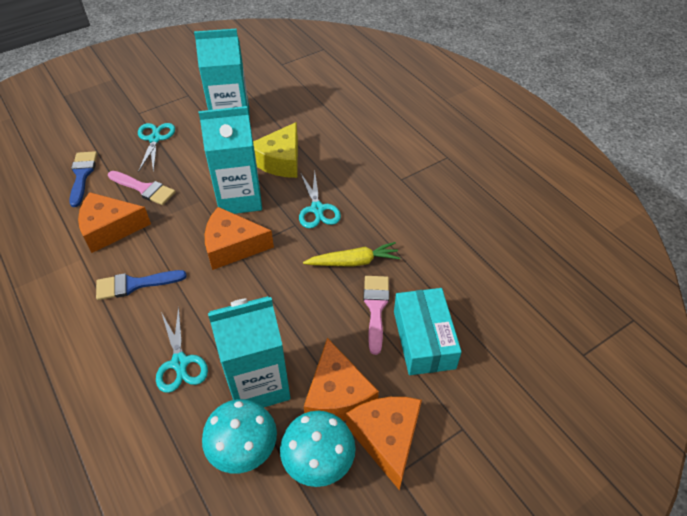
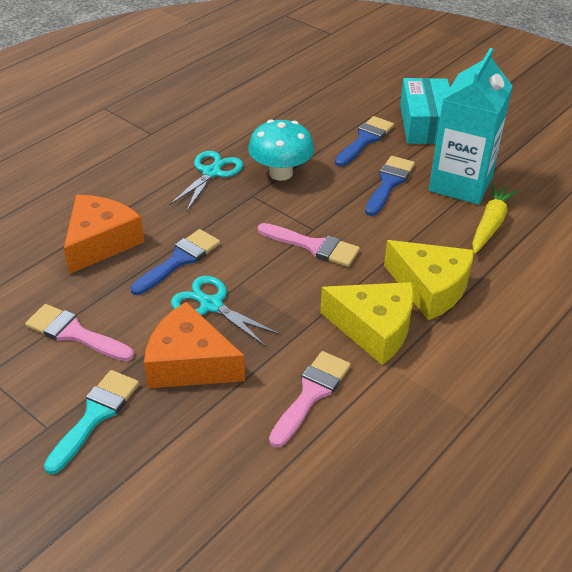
blue brush: [69,151,97,207] [96,270,187,300] = 2 -> [130,229,220,295] [335,116,394,167] [365,156,415,216] = 3
orange cheese: [78,192,151,253] [205,207,274,270] [304,338,379,421] [346,397,422,490] = 4 -> [64,195,144,274] [144,302,245,388] = 2
pink brush: [108,171,176,205] [363,276,389,355] = 2 -> [25,304,134,361] [258,223,360,267] [269,351,351,448] = 3
turquoise brush: none = 0 -> [44,370,139,475] = 1
turquoise carton: [194,29,250,119] [199,106,262,214] [208,296,290,407] = 3 -> [429,48,513,205] = 1
turquoise mushroom: [202,399,277,474] [280,411,356,487] = 2 -> [248,119,314,181] = 1
turquoise scissors: [138,123,175,172] [156,307,208,393] [299,172,341,228] = 3 -> [169,151,243,212] [171,276,281,347] = 2
yellow cheese: [253,122,298,178] = 1 -> [320,282,414,365] [384,240,474,320] = 2

